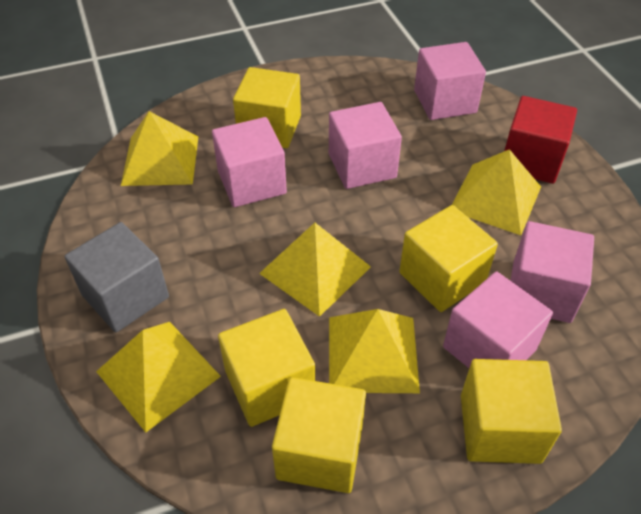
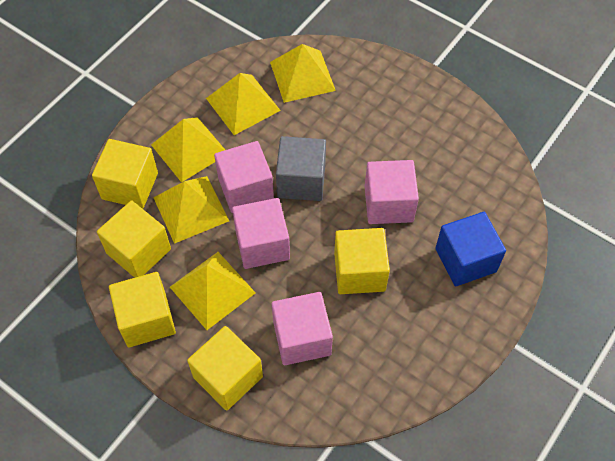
blue cube: none = 0 -> [435,212,506,286] = 1
pink cube: [212,117,287,207] [329,102,402,189] [414,42,486,120] [443,272,553,368] [510,221,594,323] = 5 -> [214,141,274,213] [232,198,290,269] [272,292,333,365] [365,160,419,224] = 4
red cube: [504,96,577,184] = 1 -> none = 0

